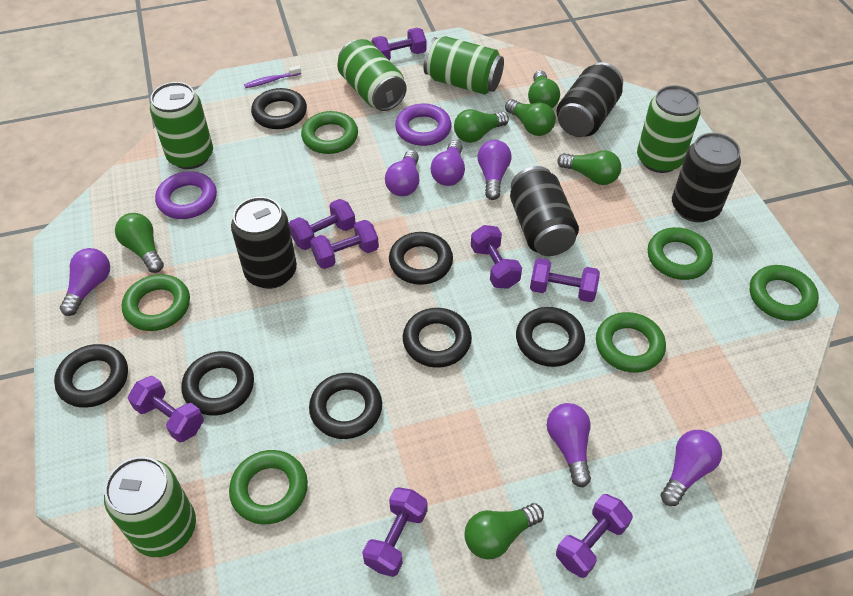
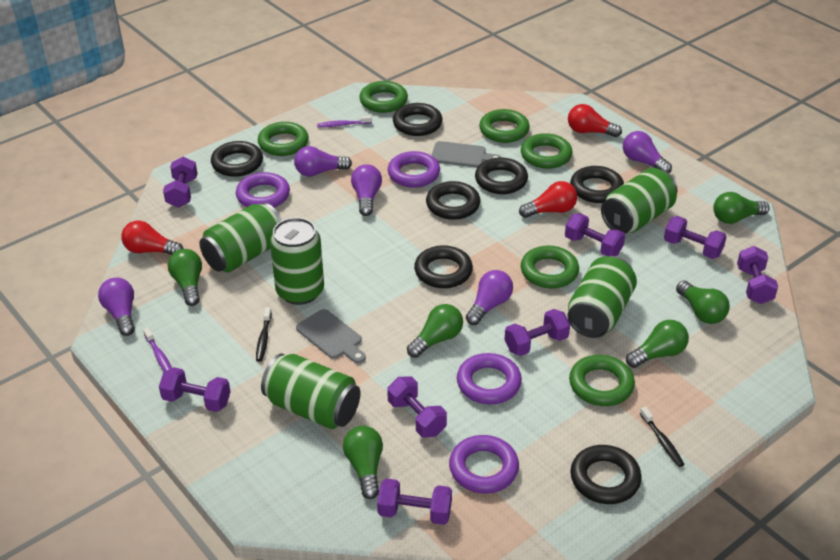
black can: [231,197,297,289] [510,166,579,256] [557,62,623,137] [672,133,741,222] = 4 -> none = 0
black toothbrush: none = 0 -> [256,308,272,362] [640,407,684,467] = 2
grey cutting board: none = 0 -> [296,309,366,363] [431,141,502,167] = 2
purple light bulb: [60,248,110,316] [385,150,419,196] [431,140,465,186] [477,140,511,200] [547,403,591,488] [661,430,722,506] = 6 -> [98,278,135,336] [294,146,352,177] [351,164,382,216] [466,270,513,325] [623,131,672,173] = 5
purple ring: [155,172,217,219] [395,103,451,146] = 2 -> [236,172,290,208] [388,151,440,188] [449,435,519,494] [457,353,522,404] = 4
purple toothbrush: [244,66,301,88] = 1 -> [143,327,172,372] [317,115,372,128] = 2
red light bulb: none = 0 -> [121,221,183,255] [519,181,577,218] [568,104,622,137] = 3

